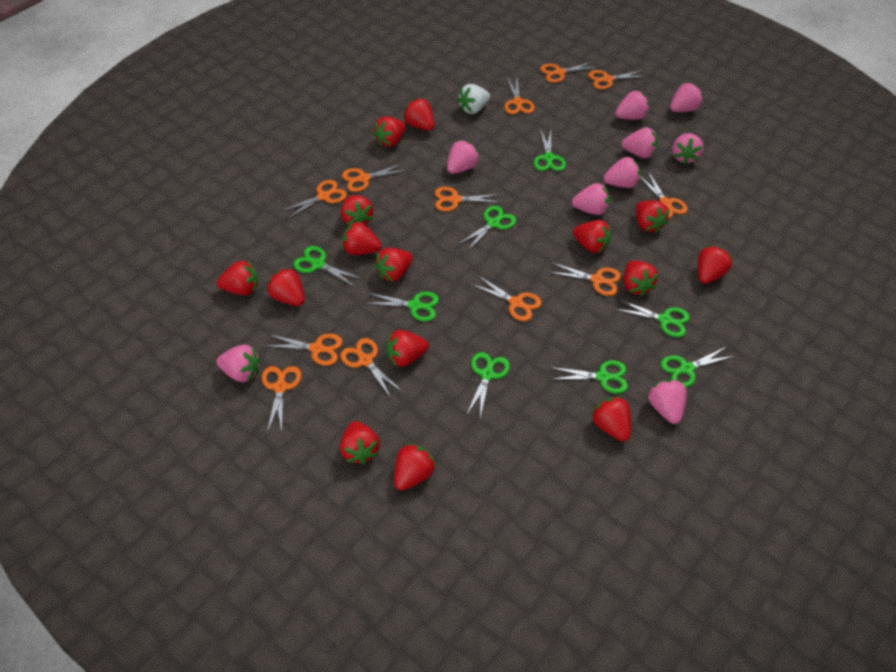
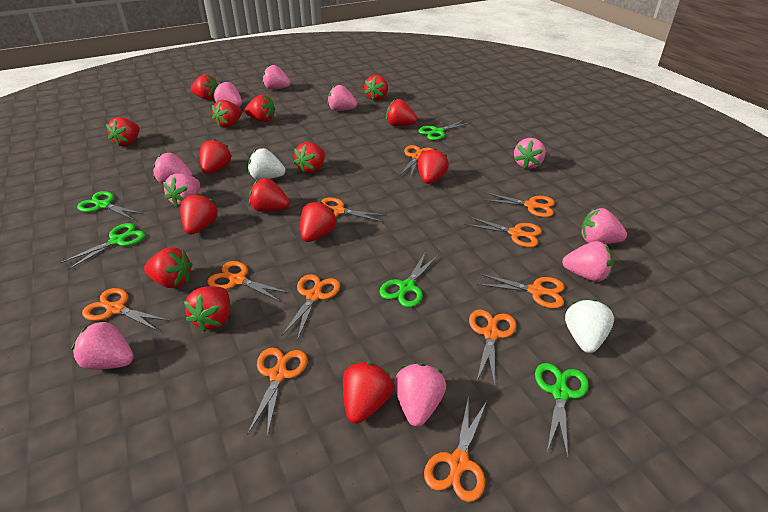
green scissors: [293,246,362,287] [365,292,439,321] [459,206,516,251] [467,352,510,418] [534,129,566,171] [550,360,628,394] [615,299,690,337] [660,347,734,387] = 8 -> [61,223,145,270] [77,191,144,220] [379,252,439,307] [418,120,472,140] [535,363,589,459] = 5
orange scissors: [261,366,301,433] [266,334,343,366] [282,180,347,218] [340,338,403,398] [342,163,408,192] [435,187,501,211] [471,276,542,321] [504,78,535,114] [540,62,598,83] [549,263,621,296] [588,70,647,90] [640,172,688,219] = 12 -> [82,288,170,331] [207,261,290,302] [247,348,308,437] [282,274,340,341] [321,197,387,222] [399,145,432,177] [424,395,487,502] [464,216,542,247] [469,309,516,387] [477,274,564,309] [484,192,555,217] = 11
pink strawberry: [216,345,260,382] [447,140,479,174] [572,183,610,215] [604,157,640,188] [615,91,649,120] [622,127,658,158] [647,380,687,424] [670,82,703,112] [672,133,704,165] = 9 -> [71,320,134,369] [153,153,193,184] [163,173,200,208] [214,81,242,107] [263,65,291,89] [328,85,357,111] [394,363,446,427] [514,138,546,169] [562,241,614,282] [581,208,627,244] = 10
white strawberry: [458,84,490,114] = 1 -> [248,148,286,180] [565,299,614,353] = 2

